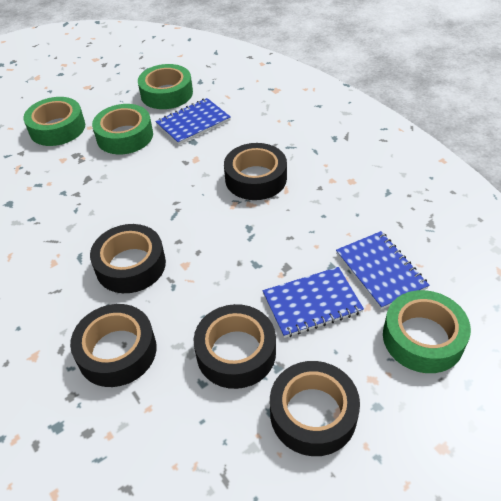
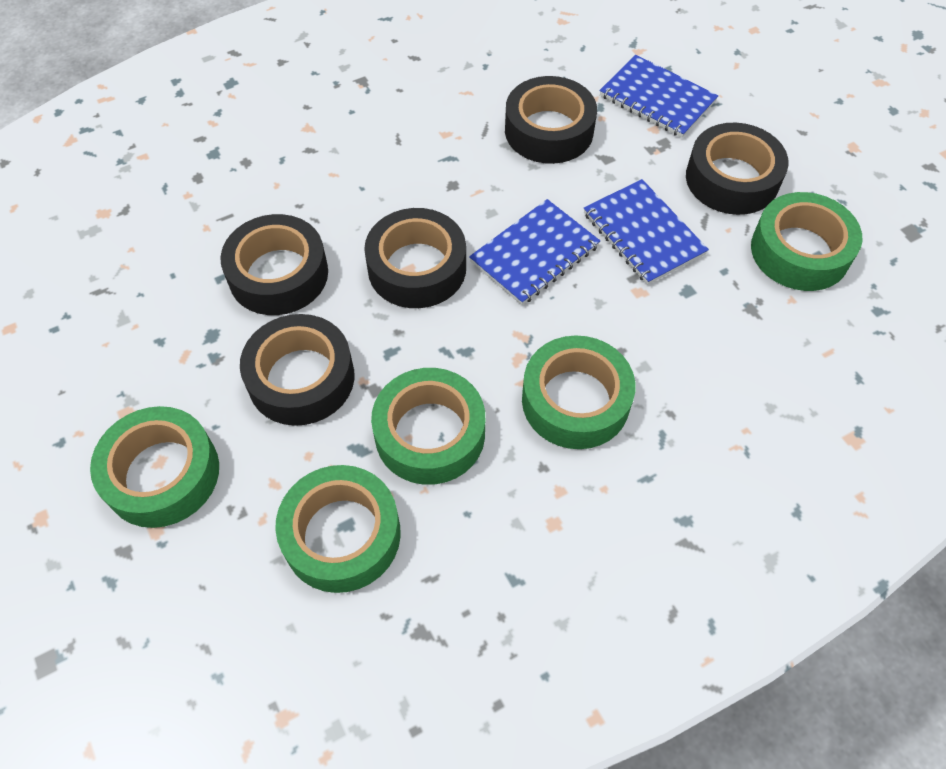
green tape: [23,97,85,146] [92,104,153,154] [138,64,193,109] [383,290,471,373] = 4 -> [90,406,219,528] [275,465,401,593] [371,368,485,485] [522,335,635,449] [751,192,862,291] = 5

